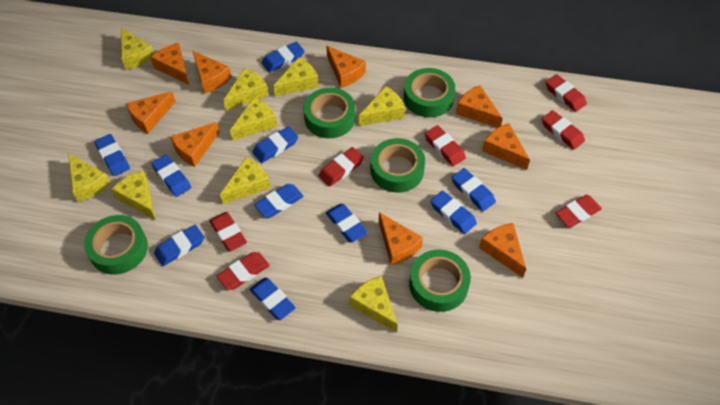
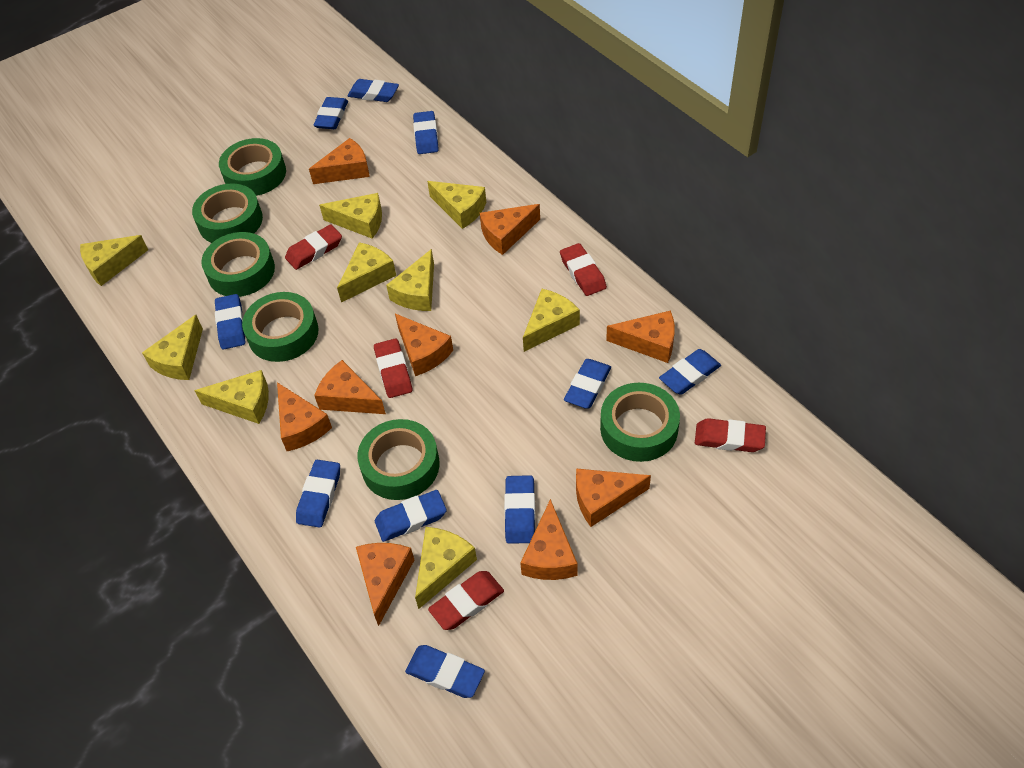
green tape: [84,215,148,275] [303,88,356,138] [371,138,425,193] [404,68,455,118] [409,250,471,312] = 5 -> [192,183,263,243] [201,232,275,297] [219,138,286,196] [242,292,319,362] [358,419,440,500] [600,383,680,462] = 6
red eraser: [209,212,247,252] [217,252,270,290] [318,147,364,187] [425,125,466,166] [542,110,585,150] [546,74,587,112] [555,195,602,228] = 7 -> [285,224,342,270] [374,338,412,398] [428,571,504,630] [560,243,607,296] [695,418,766,452] = 5

